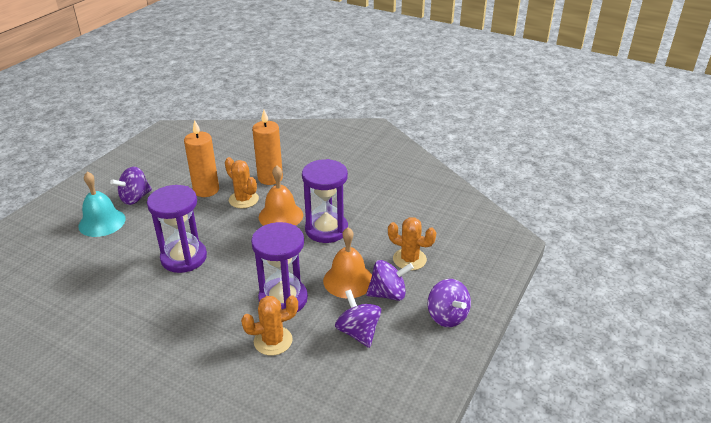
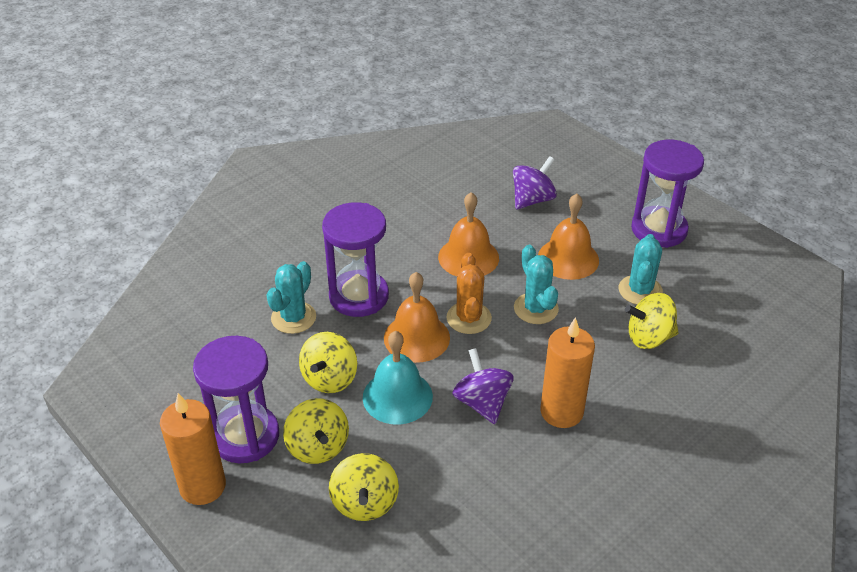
orange bell: [259,165,303,226] [323,227,372,299] = 2 -> [384,272,450,363] [438,192,499,276] [538,194,599,280] = 3
orange cactus: [225,157,259,208] [241,295,298,355] [388,217,436,271] = 3 -> [447,253,492,334] = 1
purple spinning top: [110,166,152,205] [335,290,381,348] [366,260,414,301] [428,279,471,327] = 4 -> [453,348,514,424] [513,156,557,210] = 2
turquoise cactus: none = 0 -> [267,261,316,334] [514,245,559,324] [619,234,663,305] = 3
yellow spinning top: none = 0 -> [283,398,349,464] [299,332,357,393] [329,453,399,521] [625,293,678,349] = 4

